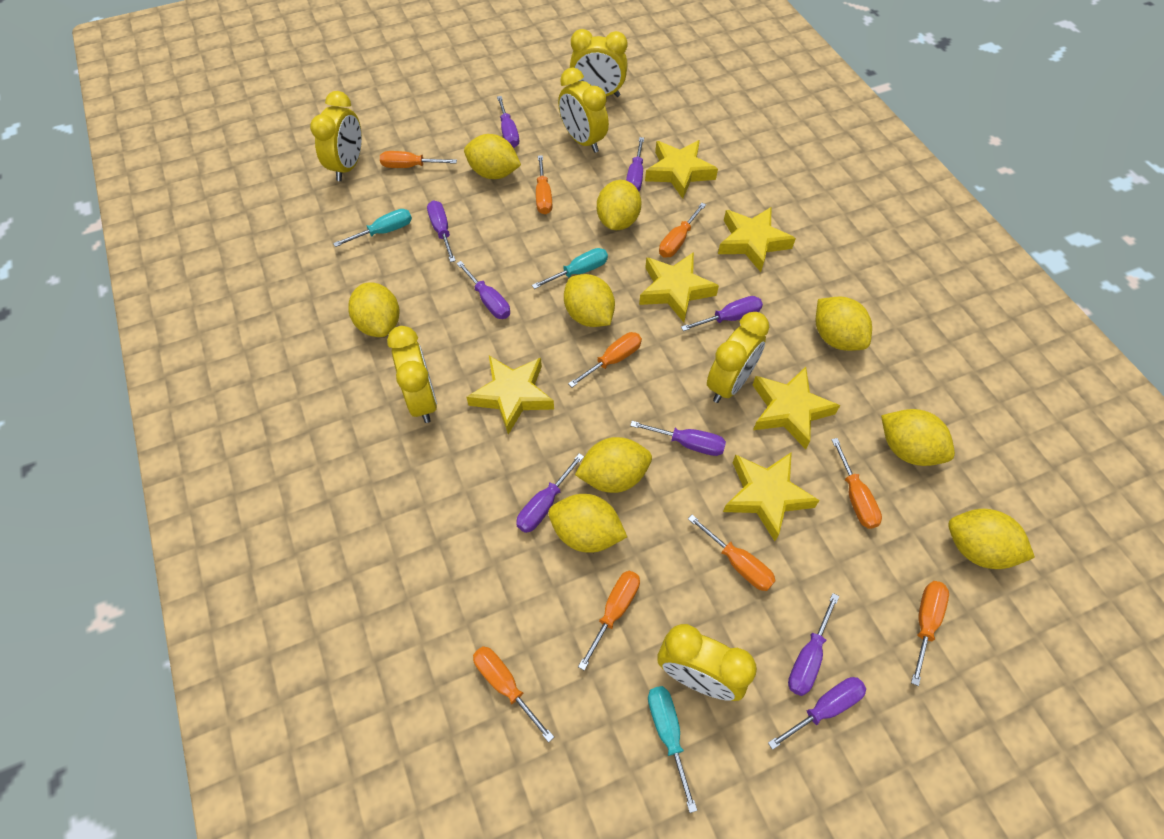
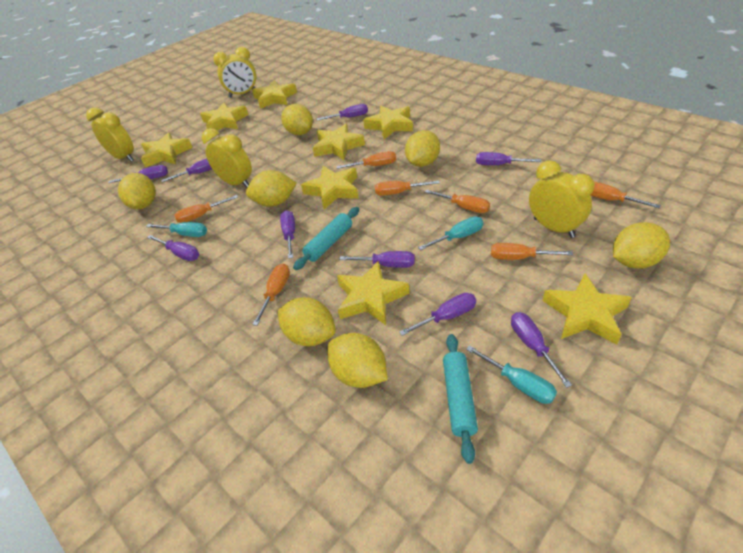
orange screwdriver: [380,151,457,168] [473,646,554,743] [536,155,552,215] [568,332,642,387] [578,571,640,670] [659,203,706,258] [688,515,776,591] [831,438,882,529] [911,581,949,686] = 9 -> [174,195,238,223] [252,264,290,326] [336,151,396,169] [375,181,440,196] [425,190,490,213] [491,243,573,260] [590,181,661,208] = 7
turquoise rolling pin: none = 0 -> [293,207,359,270] [443,334,478,464] = 2
yellow clock: [310,91,362,181] [387,326,437,423] [558,67,609,153] [570,29,627,97] [658,624,757,701] [707,312,769,403] = 6 -> [86,107,134,162] [202,128,252,188] [213,47,256,97] [529,160,595,238] = 4
yellow lemon: [348,283,400,337] [464,134,521,179] [548,494,627,553] [564,274,615,327] [575,437,652,493] [597,180,641,230] [816,296,872,351] [881,409,955,466] [948,509,1035,569] = 9 -> [118,173,156,209] [246,170,297,207] [277,297,336,346] [281,104,313,135] [328,333,388,388] [405,130,440,167] [613,222,670,268] = 7
yellow star: [467,356,554,435] [639,252,719,322] [645,140,718,199] [718,207,796,272] [723,452,820,541] [753,367,840,449] = 6 -> [141,132,192,167] [200,102,248,130] [252,80,297,109] [301,166,359,209] [312,124,365,160] [337,261,410,325] [363,105,413,139] [543,273,632,344] = 8

